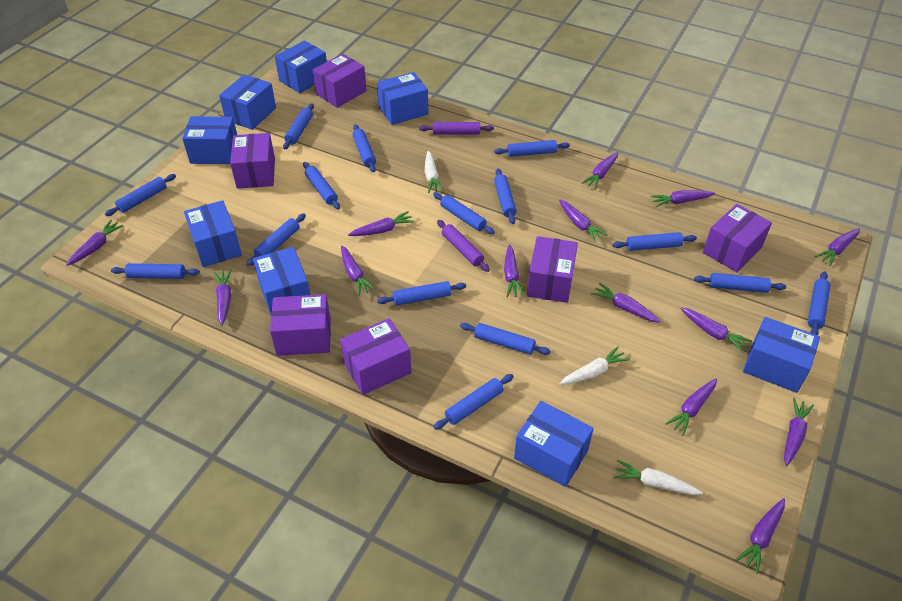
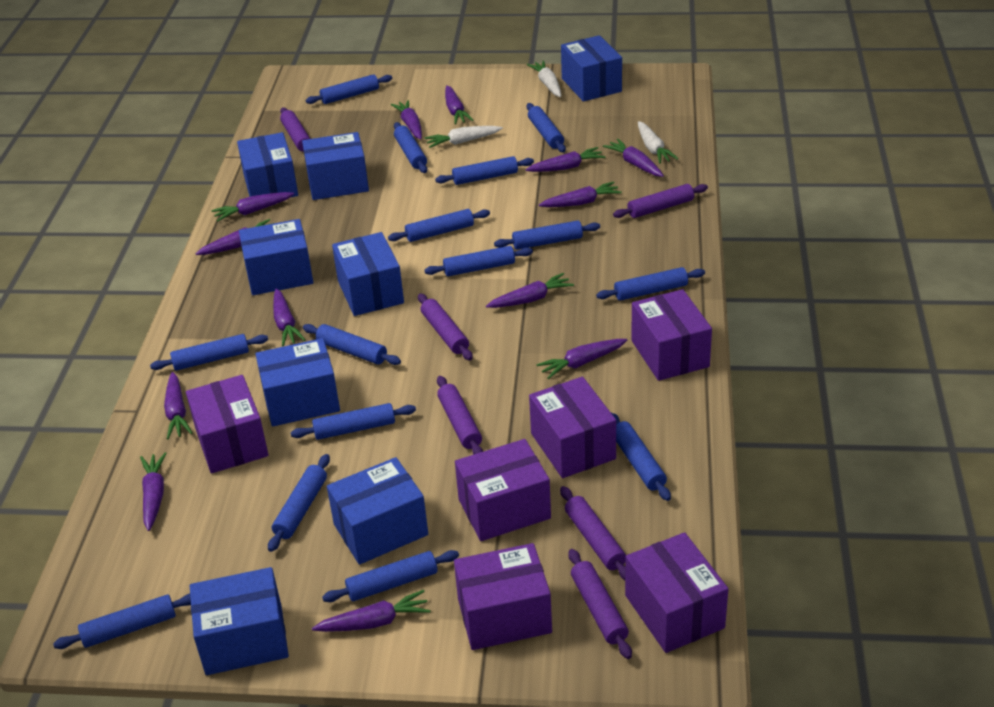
purple carrot: [66,220,123,266] [214,270,232,326] [341,246,376,296] [348,211,415,236] [504,244,525,297] [559,199,608,242] [581,152,618,189] [591,283,661,323] [651,190,715,207] [665,378,717,436] [680,307,752,353] [736,498,785,574] [784,398,814,466] [815,228,860,266] = 14 -> [140,452,167,531] [164,372,193,439] [195,219,274,255] [211,192,294,222] [273,289,305,346] [312,590,431,632] [391,100,422,140] [445,85,474,124] [486,273,574,308] [525,147,605,172] [536,339,627,379] [539,182,622,207] [603,139,664,177] = 13
purple rolling pin: [419,122,494,135] [437,220,490,272] = 2 -> [280,107,310,152] [418,293,473,360] [437,376,483,455] [560,486,626,580] [568,549,632,659] [613,184,708,218] = 6

